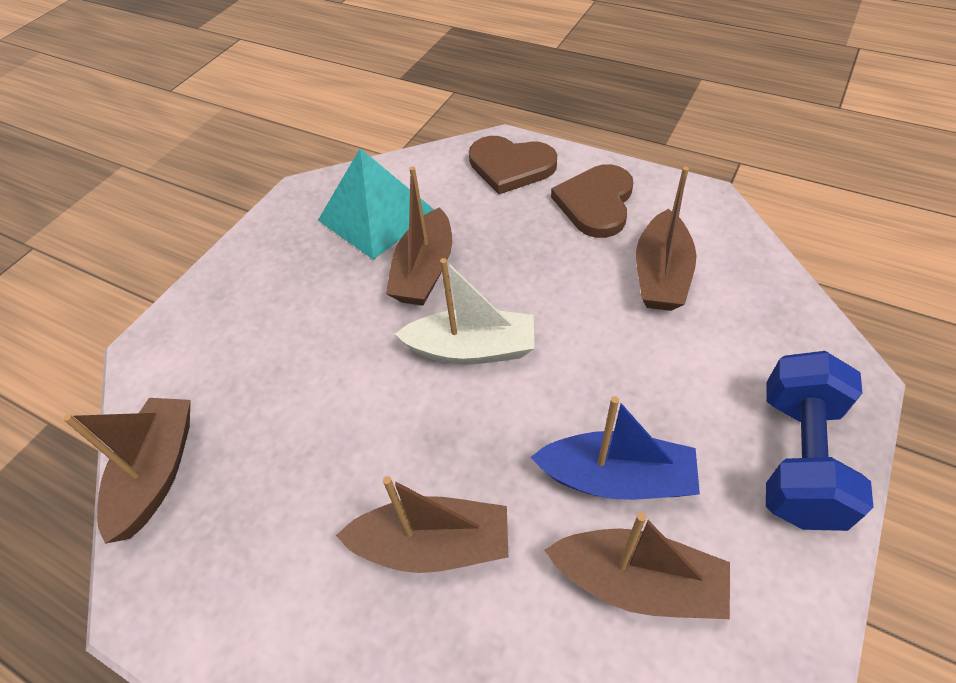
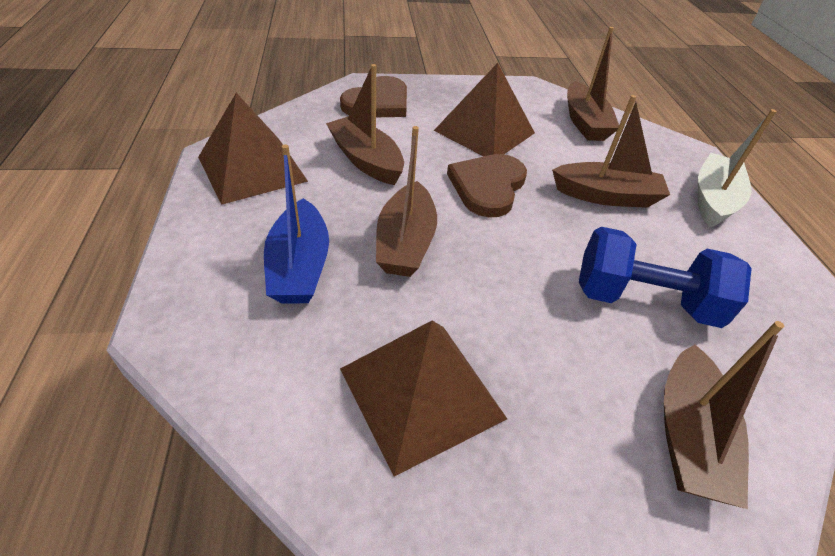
brown pyramid: none = 0 -> [198,93,308,205] [340,321,507,477] [434,63,535,156] = 3
turquoise pyramid: [318,148,434,260] = 1 -> none = 0

